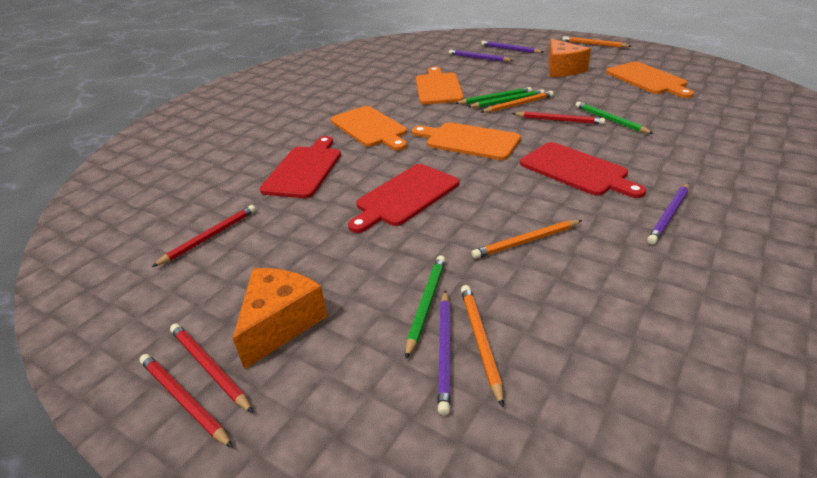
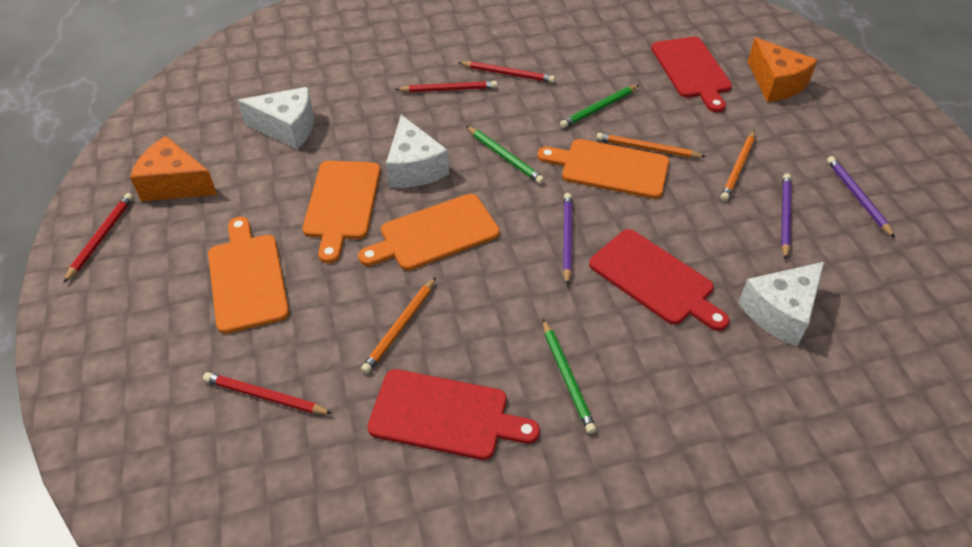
green pencil: [405,255,446,359] [455,87,532,104] [468,89,545,108] [576,102,654,134] = 4 -> [466,126,544,184] [543,319,597,434] [560,85,639,128] = 3
orange pencil: [461,285,504,407] [471,220,582,259] [481,91,554,113] [562,36,632,48] = 4 -> [361,277,436,374] [596,133,706,158] [720,130,755,201] = 3
purple pencil: [437,290,451,415] [449,50,514,62] [481,41,543,53] [647,183,689,244] = 4 -> [563,193,572,285] [781,174,791,260] [827,156,895,238] = 3
white cheese: none = 0 -> [238,87,314,149] [386,115,449,188] [738,262,824,347] = 3

